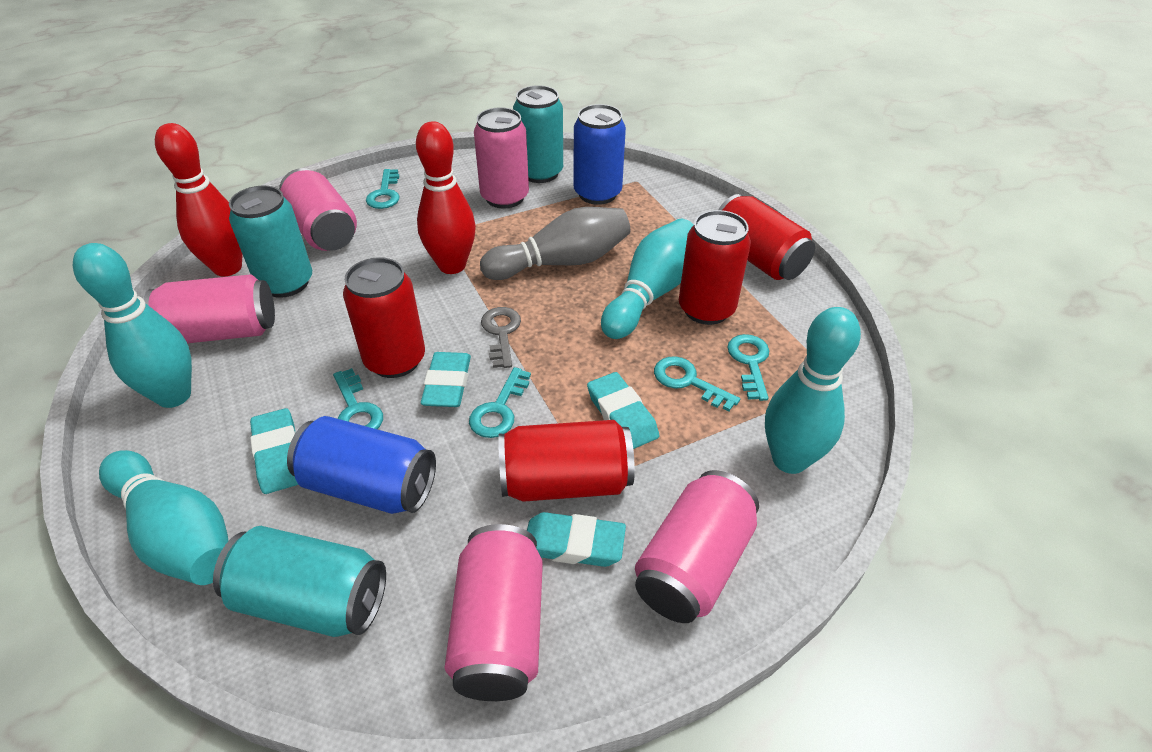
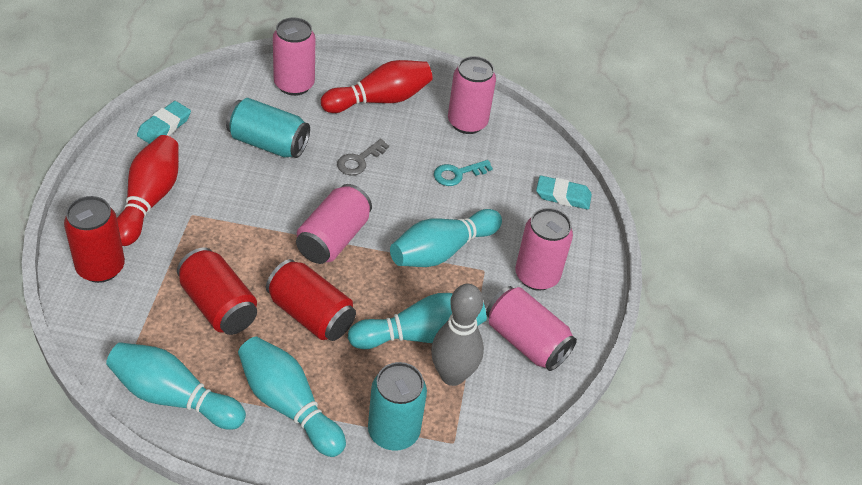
blue can: [287,416,436,514] [574,104,626,205] = 2 -> none = 0
red can: [343,257,425,378] [498,420,635,502] [679,210,751,325] [718,194,815,280] = 4 -> [64,196,125,283] [177,247,257,335] [266,259,356,341] = 3
turquoise can: [213,526,386,637] [229,186,312,298] [513,85,563,183] = 3 -> [226,98,310,158] [368,362,427,451] = 2
turquoise eraser: [250,408,299,494] [421,352,471,407] [527,512,626,567] [587,372,659,449] = 4 -> [137,101,191,144] [536,175,592,210] = 2
turquoise key: [333,368,383,429] [366,169,400,209] [469,367,531,438] [654,356,740,411] [727,334,769,401] = 5 -> [434,160,493,186] = 1

